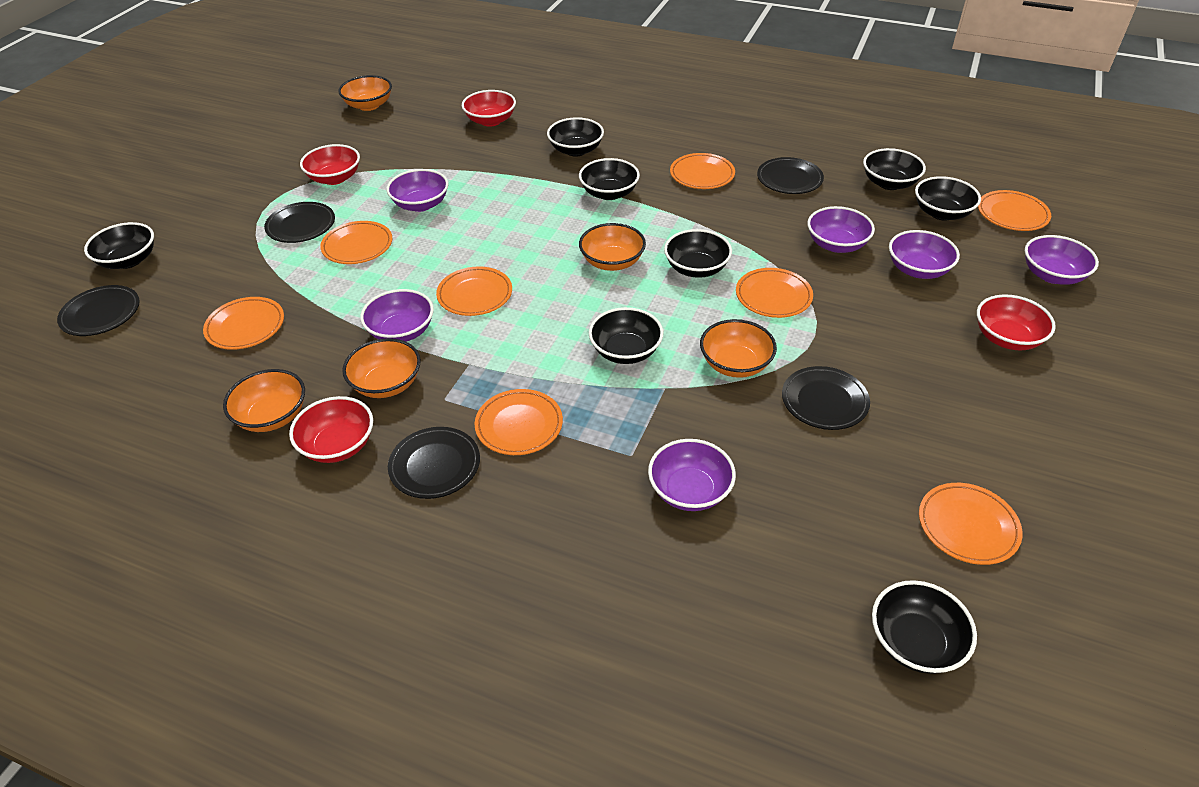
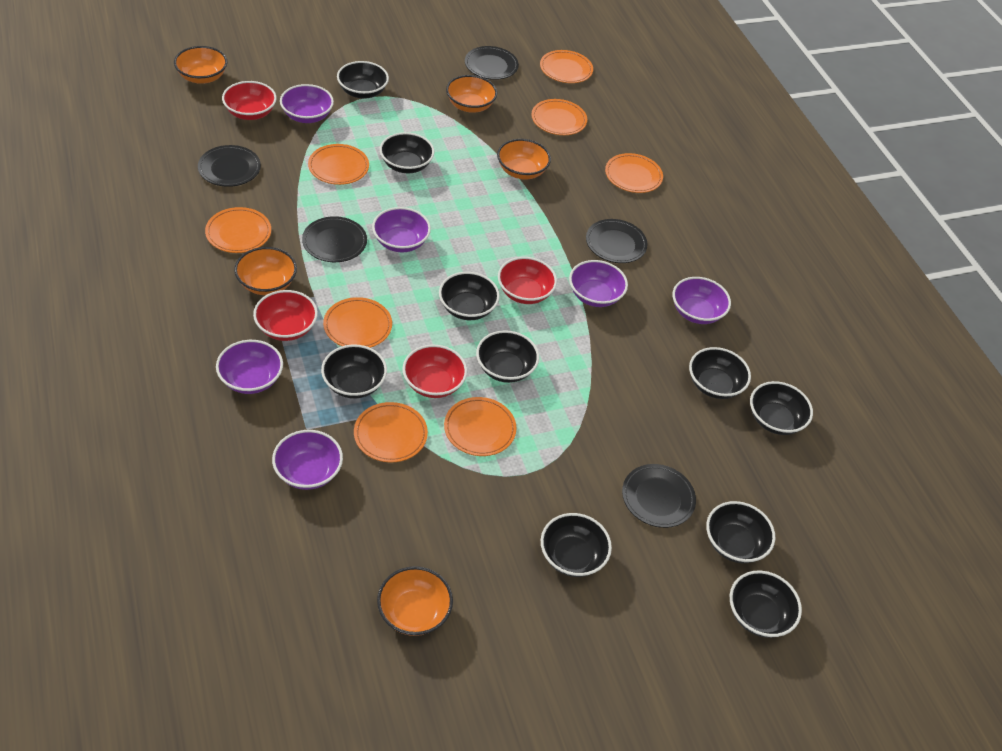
black bowl: [84,222,154,269] [547,117,604,156] [579,158,640,200] [589,307,663,364] [664,229,732,278] [863,148,926,190] [872,580,977,674] [915,176,981,221] = 8 -> [321,344,387,399] [337,61,389,99] [380,132,434,173] [439,272,500,320] [476,330,539,383] [541,513,612,577] [689,347,751,399] [706,501,775,563] [730,570,802,638] [750,381,813,435] = 10

